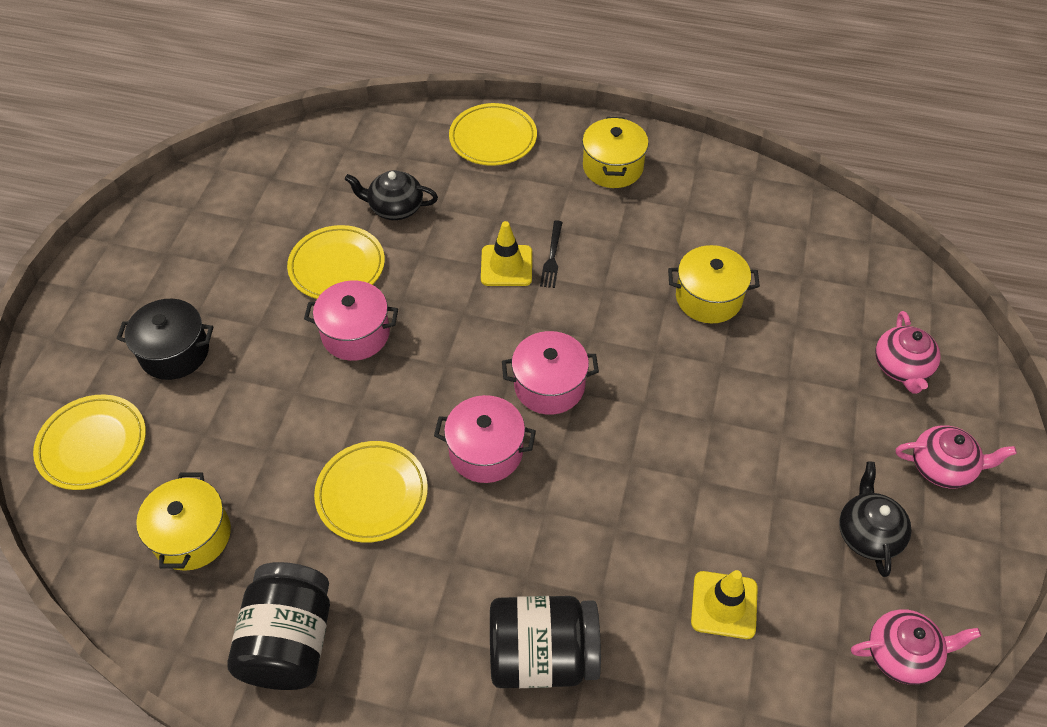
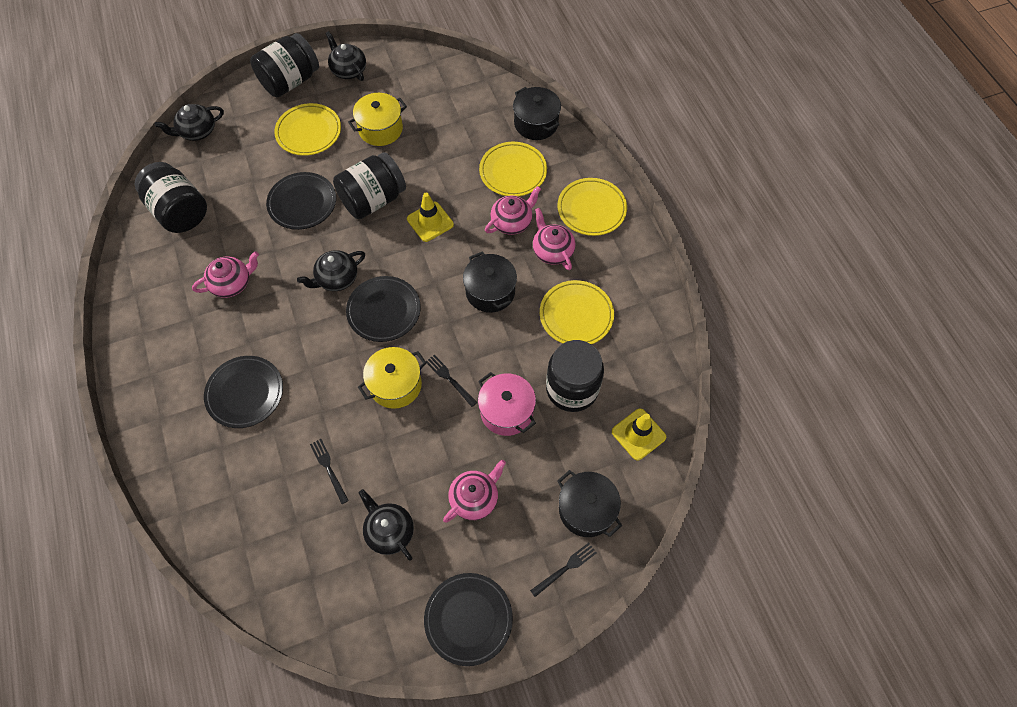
black fork: [540,220,563,288] = 1 -> [310,439,349,504] [426,355,477,407] [530,543,597,597] = 3
black jar: [227,562,330,690] [490,596,601,688] = 2 -> [135,162,207,233] [250,33,319,97] [333,152,406,219] [546,340,604,412] = 4
black plate: none = 0 -> [204,356,283,428] [266,172,336,230] [346,276,421,342] [424,573,513,666] = 4
black pot: [117,299,213,380] = 1 -> [463,252,517,313] [513,87,561,140] [557,470,622,537] = 3
black teapot: [345,170,438,220] [839,462,911,577] = 2 -> [155,104,224,141] [297,250,365,291] [325,31,366,81] [359,489,414,561] = 4
pink pot: [304,281,398,361] [434,395,536,483] [502,331,599,415] = 3 -> [478,372,536,436] = 1
pink teapot: [851,609,981,685] [875,311,941,394] [896,425,1017,488] = 3 -> [192,251,259,298] [443,460,506,523] [485,186,541,235] [533,208,575,270] = 4
yellow pot: [136,473,231,571] [582,117,649,188] [668,245,760,323] = 3 -> [348,93,407,146] [358,347,426,409] = 2

